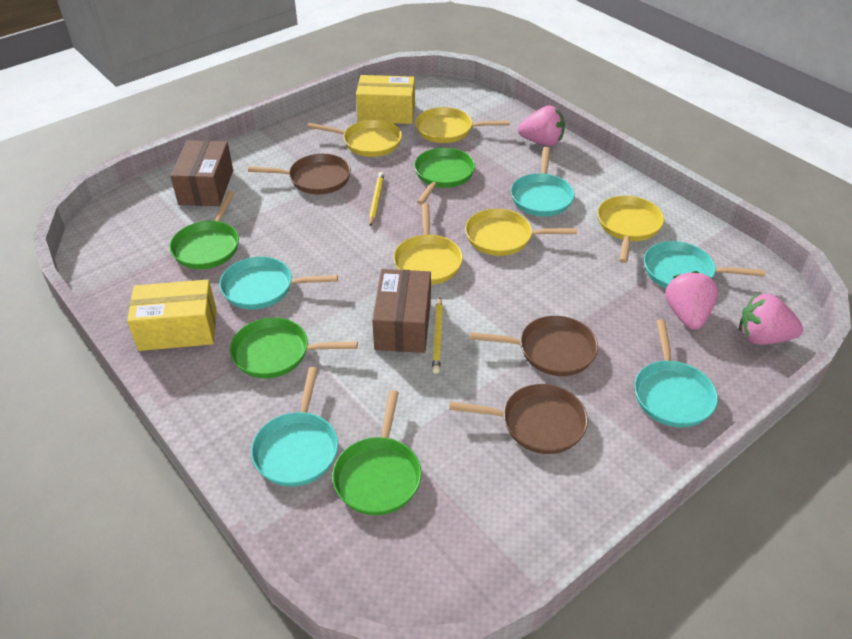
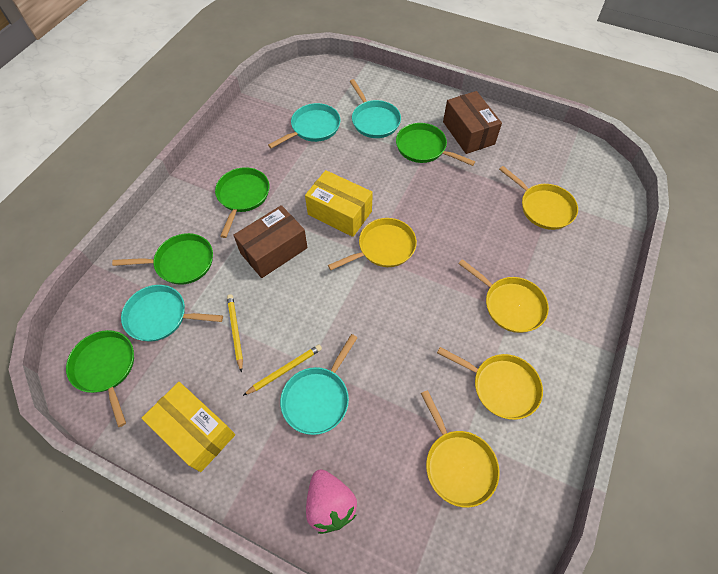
brown pan: [248,154,351,195] [449,384,588,454] [470,316,598,376] = 3 -> none = 0
pink strawberry: [518,105,565,146] [665,271,718,330] [739,294,803,345] = 3 -> [306,469,357,534] = 1
turquoise pan: [219,256,338,310] [251,367,338,487] [511,147,575,217] [634,320,718,428] [644,241,765,288] = 5 -> [121,285,223,342] [268,103,341,149] [280,334,358,435] [350,79,401,138] = 4

